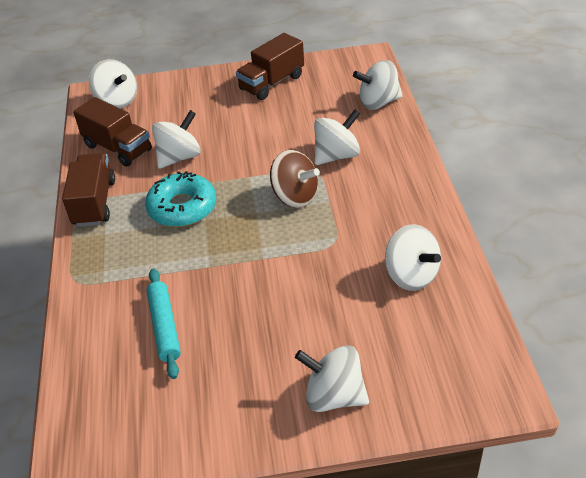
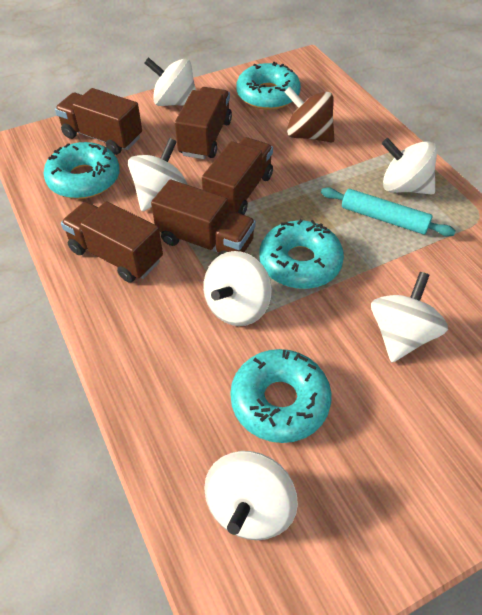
brown truck: [62,153,115,227] [73,97,152,167] [236,33,304,100] = 3 -> [55,88,142,155] [61,201,163,283] [151,179,256,256] [175,87,232,159] [202,137,273,215] = 5
turquoise donut: [145,171,216,227] = 1 -> [44,142,120,199] [230,349,332,443] [236,62,301,110] [259,219,344,289] = 4

